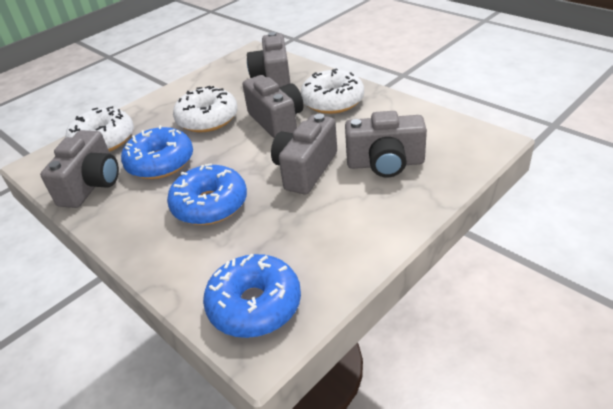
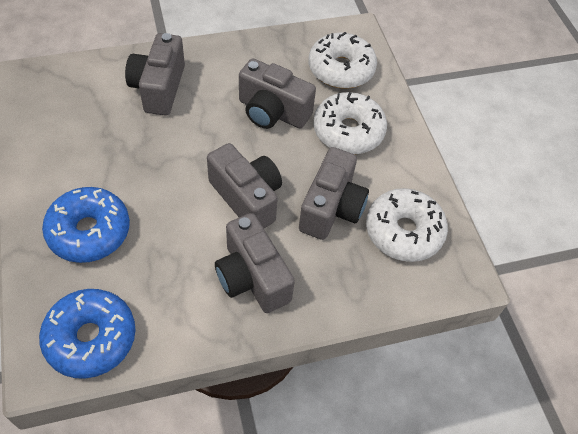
blue donut: [121,125,193,179] [167,163,247,225] [203,253,301,338] = 3 -> [39,289,135,379] [42,187,130,263] = 2

